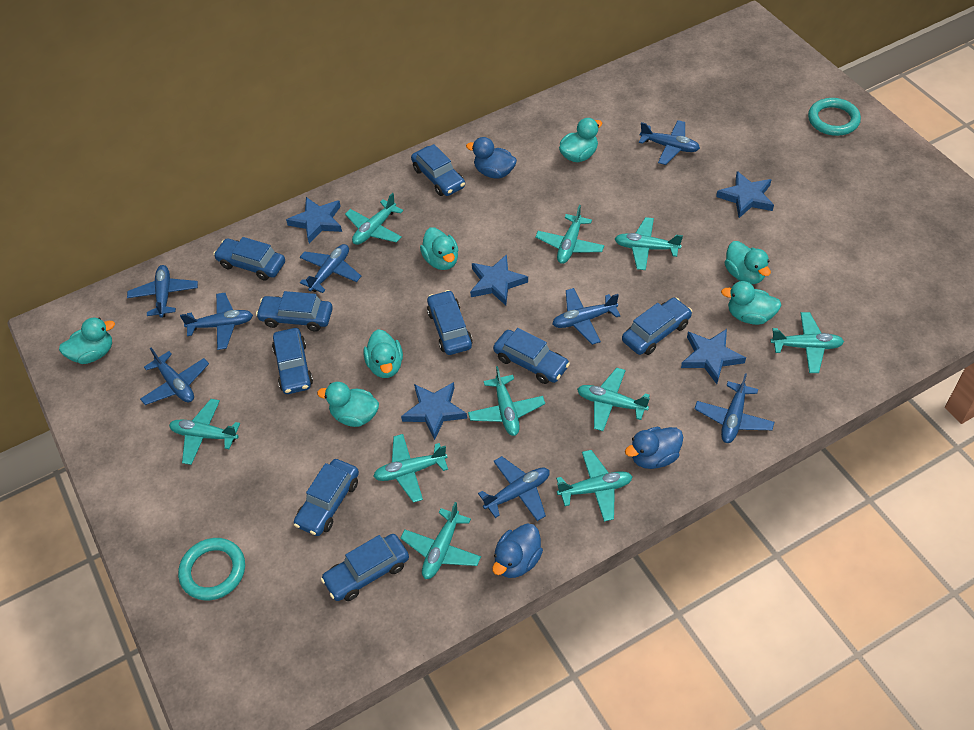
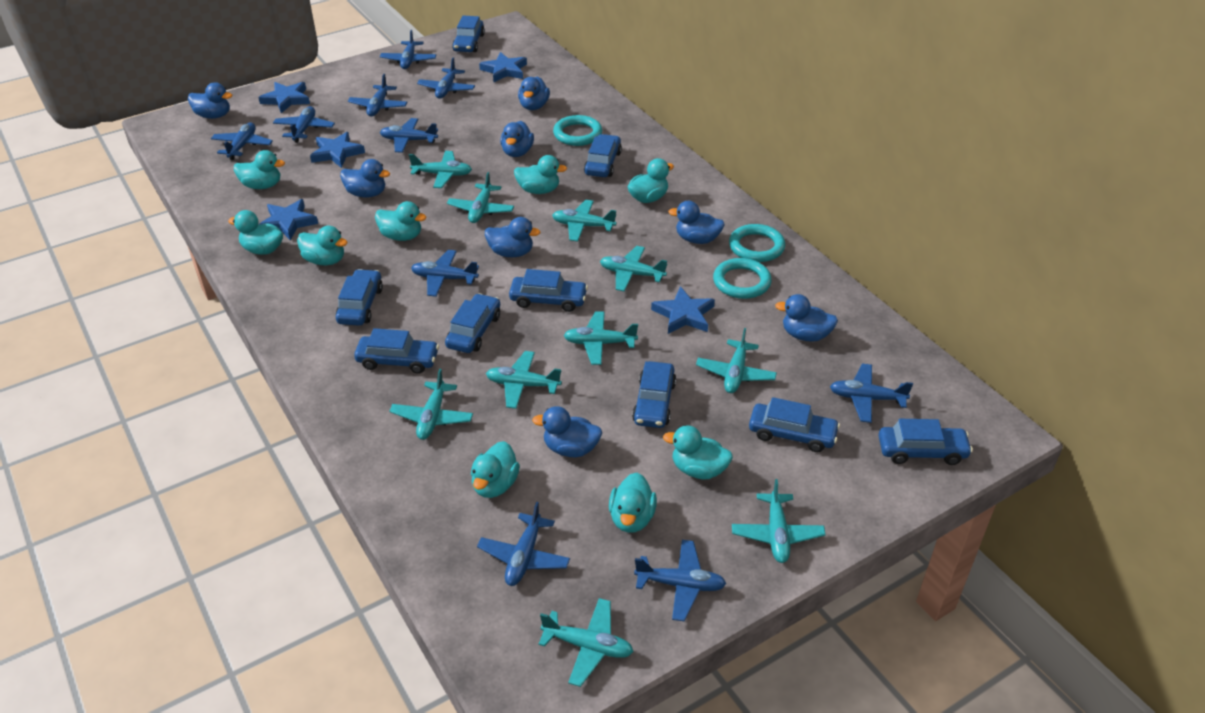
blue duck: [466,137,517,179] [492,523,543,578] [625,427,683,469] = 3 -> [188,82,232,119] [340,159,390,198] [485,217,541,257] [500,121,534,157] [518,77,550,110] [532,406,602,457] [668,201,725,244] [775,294,838,342] = 8
blue plane: [127,265,198,318] [140,348,209,405] [180,293,253,350] [300,244,361,293] [478,456,550,521] [552,288,621,345] [639,120,700,165] [695,373,774,443] = 8 -> [211,123,273,160] [273,106,335,143] [348,74,408,116] [380,30,436,69] [380,118,438,153] [411,250,479,297] [417,57,475,99] [477,502,570,586] [634,540,726,621] [830,364,913,423] = 10
turquoise duck: [59,318,115,364] [317,382,379,427] [363,329,403,378] [420,228,458,270] [559,118,602,162] [721,281,781,325] [725,241,771,284] = 7 -> [228,210,283,255] [234,150,285,189] [297,226,348,265] [375,201,426,241] [471,441,520,498] [514,155,567,194] [609,473,657,533] [628,158,674,203] [663,425,733,480] = 9
turquoise ring: [178,538,245,600] [808,98,861,136] = 2 -> [553,115,602,146] [713,258,772,299] [729,224,785,262] = 3

